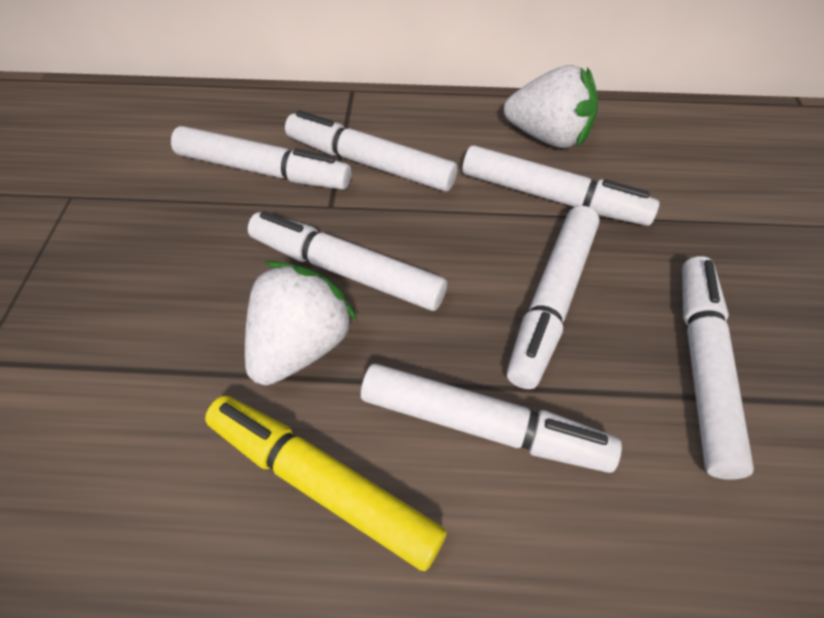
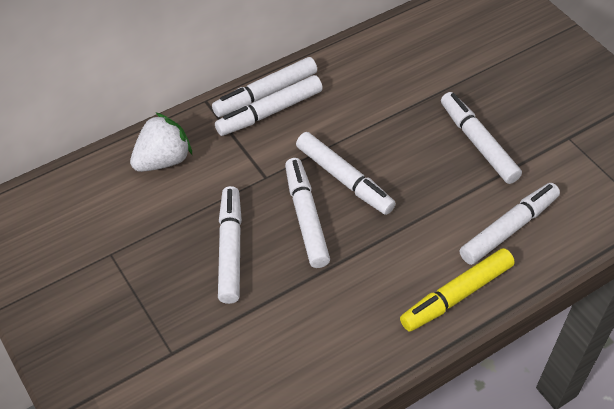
white strawberry: [245,261,358,385] [504,65,598,148] = 2 -> [130,112,192,172] = 1

